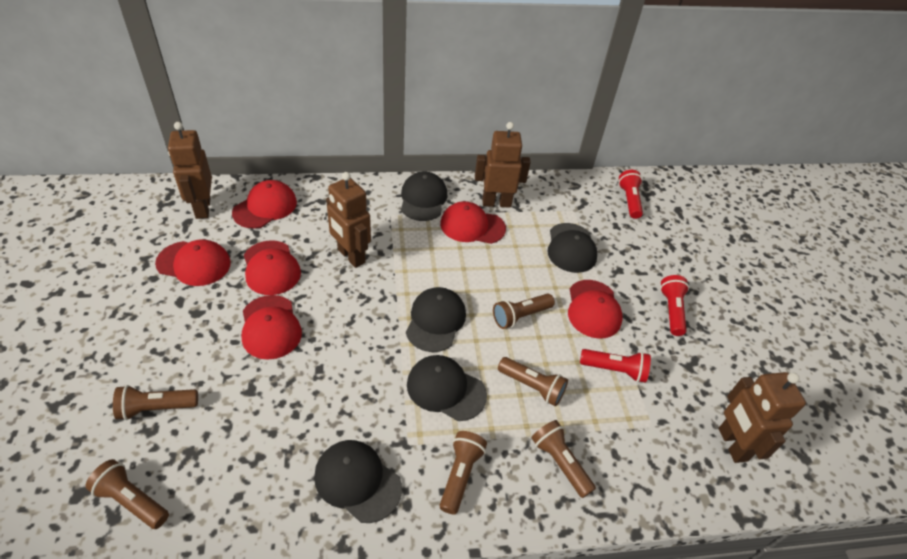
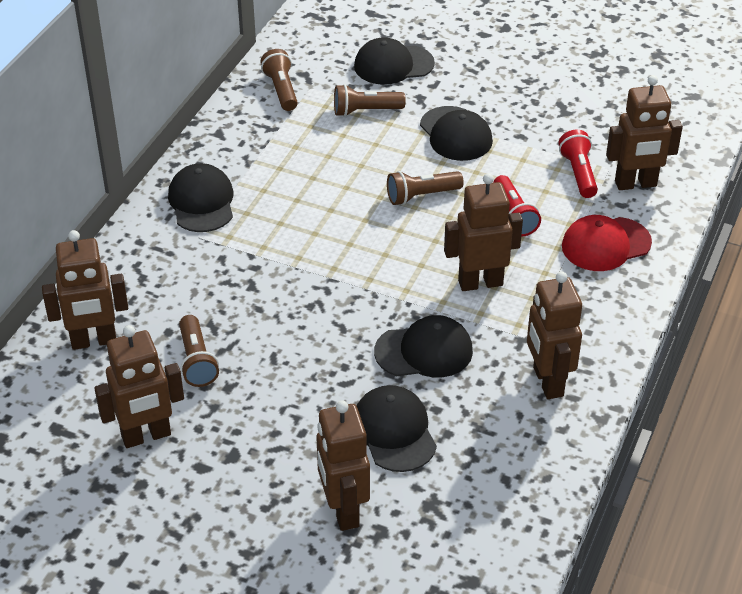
brown flashlight: [86,459,169,529] [113,385,198,420] [440,431,487,515] [493,294,555,329] [498,357,568,406] [532,420,596,498] = 6 -> [179,315,219,387] [260,49,298,111] [334,84,406,117] [387,171,464,205] = 4
brown robot: [168,122,212,219] [326,172,371,268] [475,122,531,207] [719,372,806,463] = 4 -> [42,230,128,350] [94,325,184,448] [316,400,370,531] [444,173,523,291] [527,271,582,399] [606,75,683,190] = 6
red cap: [155,239,231,286] [232,180,297,229] [242,295,302,360] [244,240,301,295] [440,201,506,244] [568,280,623,339] = 6 -> [562,215,652,271] = 1
red flashlight: [580,349,651,383] [618,170,643,219] [660,275,689,336] = 3 -> [493,175,541,236] [558,130,598,198] = 2

